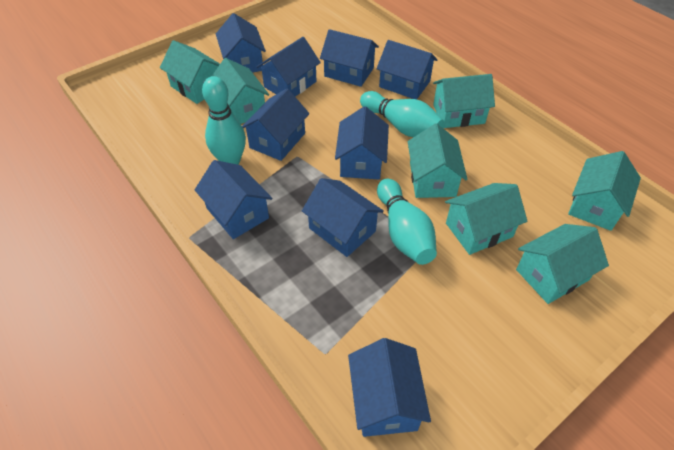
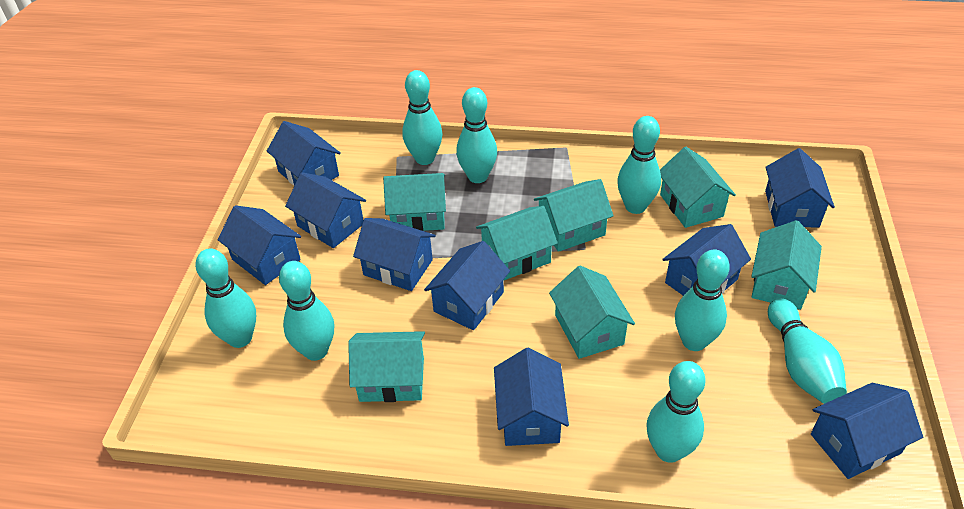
turquoise bowling pin: [202,76,246,165] [360,91,444,137] [377,179,437,265] = 3 -> [195,248,256,348] [279,261,334,361] [402,70,442,165] [456,87,497,183] [617,116,661,214] [646,361,706,463] [675,249,730,351] [768,298,847,404] = 8

